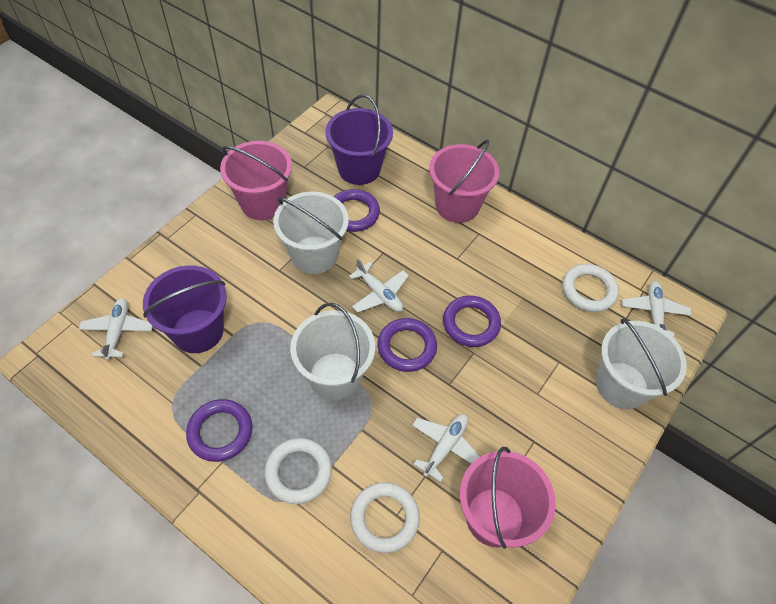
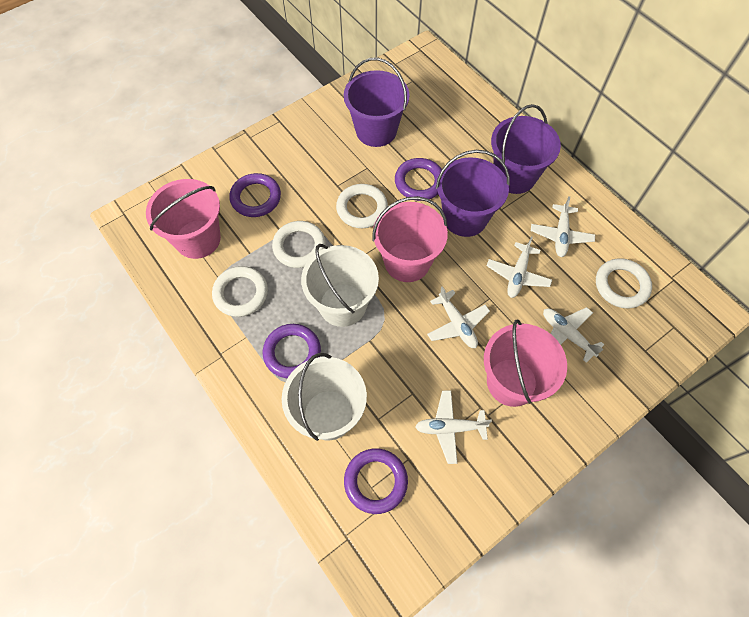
purple bucket: [143,265,227,353] [325,94,393,185] = 2 -> [344,57,409,147] [436,150,510,237] [491,104,561,194] = 3
white bucket: [273,192,349,274] [290,303,375,400] [596,318,687,409] = 3 -> [282,353,367,441] [301,244,379,327] = 2
white plane: [79,298,153,360] [349,259,409,313] [412,414,480,482] [622,281,692,337] = 4 -> [415,390,492,464] [427,286,490,348] [486,236,552,298] [531,196,595,257] [543,307,604,363] = 5
white ring: [264,438,332,504] [350,482,420,553] [563,264,619,312] = 3 -> [212,266,268,317] [272,221,326,268] [336,184,388,228] [596,258,652,309] = 4

